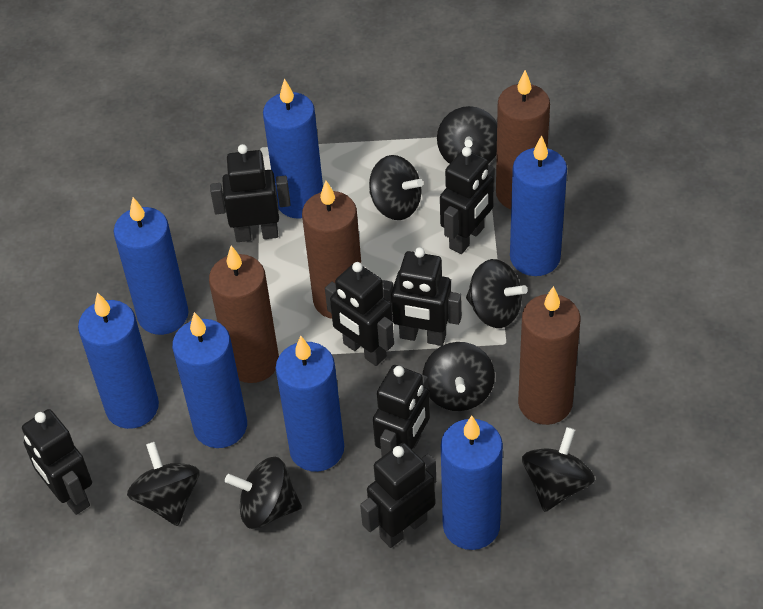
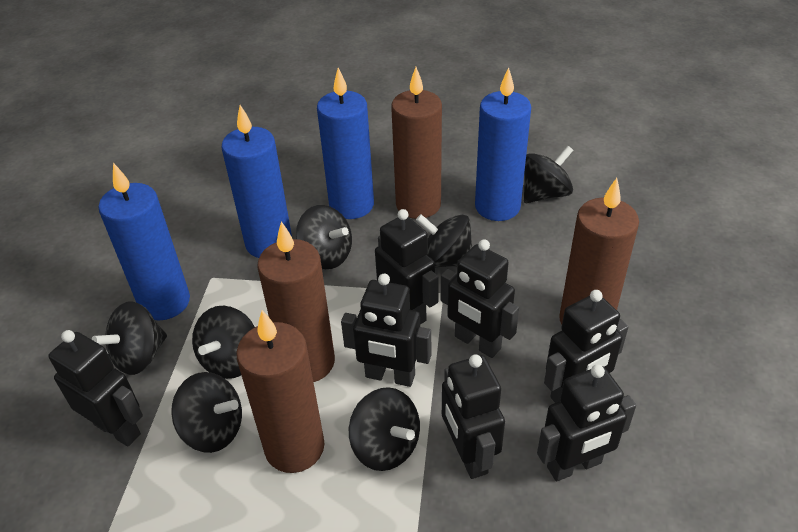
blue candle: [78,292,159,429] [114,197,188,335] [172,312,247,448] [263,78,323,219] [276,336,344,472] [441,416,503,550] [510,135,567,276] = 7 -> [99,163,190,321] [222,105,292,258] [317,68,374,219] [475,67,531,221] = 4

